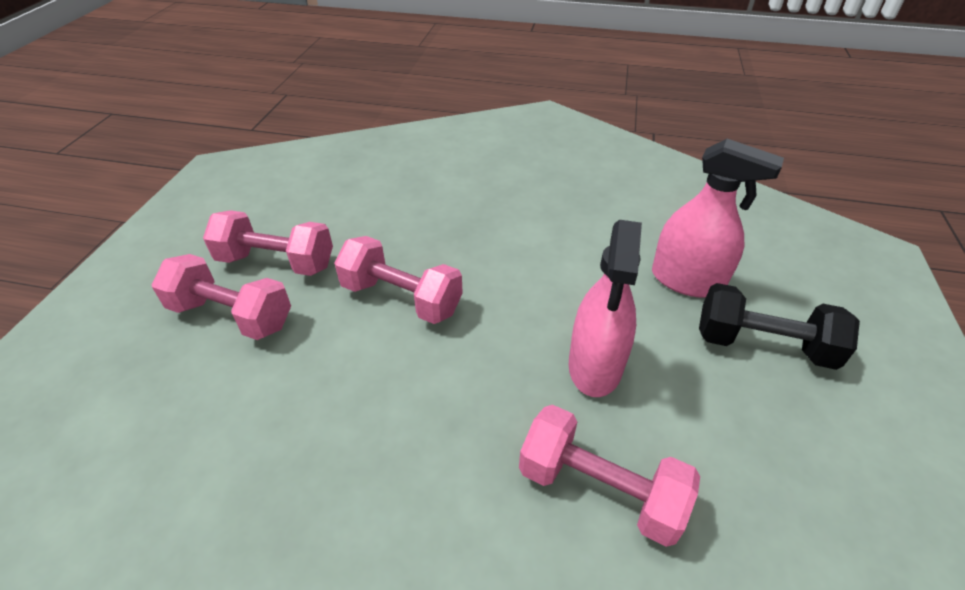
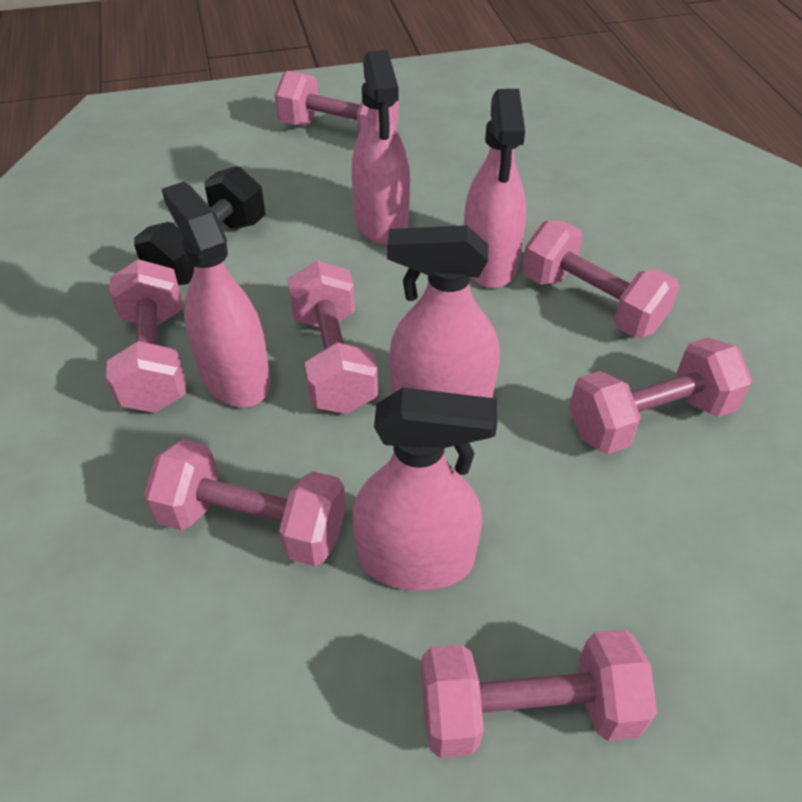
pink dumbbell: [152,254,291,340] [203,210,333,276] [334,236,463,324] [519,405,700,547] = 4 -> [106,259,186,413] [144,439,346,566] [275,71,399,136] [287,261,378,414] [421,629,657,758] [522,221,679,338] [569,337,752,454] = 7
pink spray bottle: [569,220,642,397] [652,138,784,298] = 2 -> [162,182,270,408] [351,50,410,244] [352,387,497,591] [387,225,500,398] [464,89,526,288] = 5

